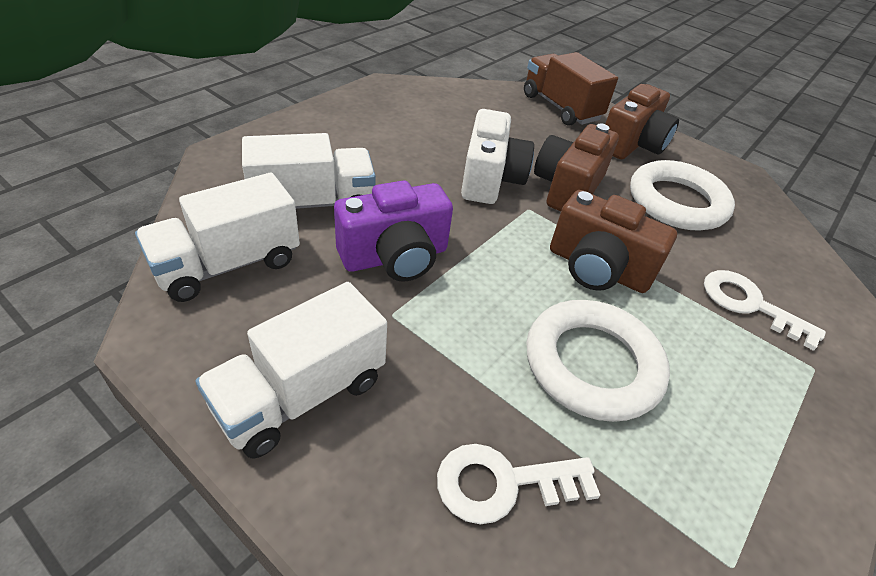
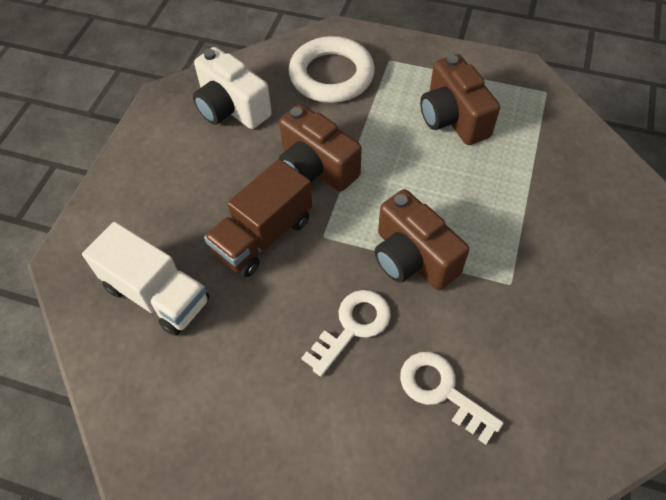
purple camera: [334,180,453,282] = 1 -> none = 0
white ring: [526,300,670,422] [630,160,735,231] = 2 -> [289,36,375,103] = 1
white truck: [135,173,300,302] [196,282,387,459] [242,133,376,209] = 3 -> [82,222,209,336] = 1

